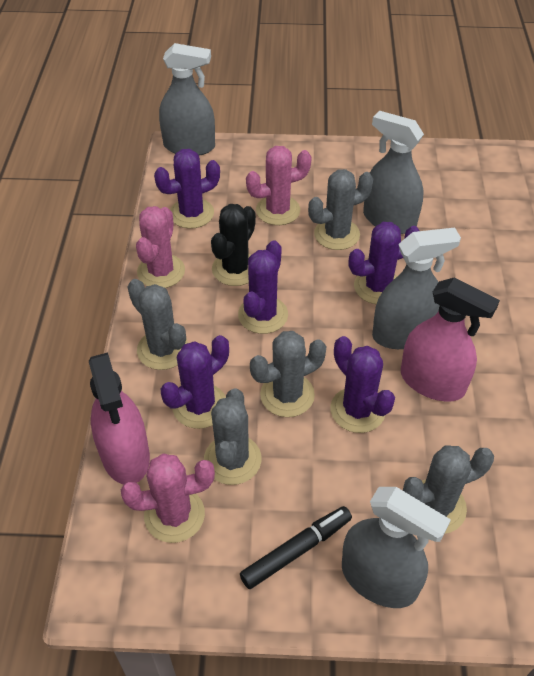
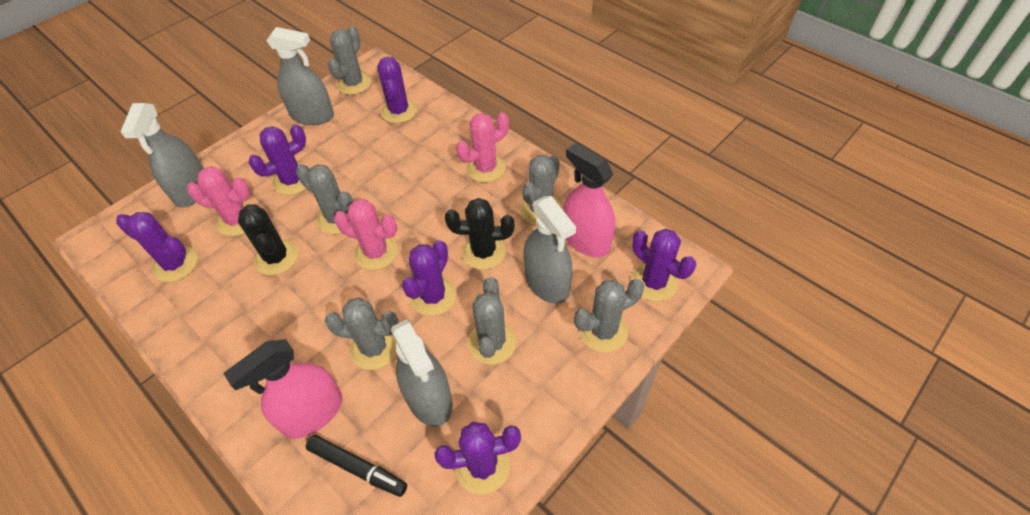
black cactus: [211,204,256,286] = 1 -> [238,204,298,275] [445,198,514,270] = 2
grey cactus: [127,279,188,370] [204,388,262,485] [250,331,326,417] [308,169,373,250] [403,445,494,534] = 5 -> [296,164,353,235] [325,298,399,370] [328,26,371,95] [468,277,517,365] [520,155,562,225] [574,279,644,353] = 6
purple cactus: [154,149,220,229] [161,335,229,429] [238,240,288,334] [330,336,395,433] [348,222,419,304] = 5 -> [116,212,198,282] [248,124,306,195] [377,57,417,123] [402,240,456,316] [434,421,521,494] [631,229,696,302] = 6

